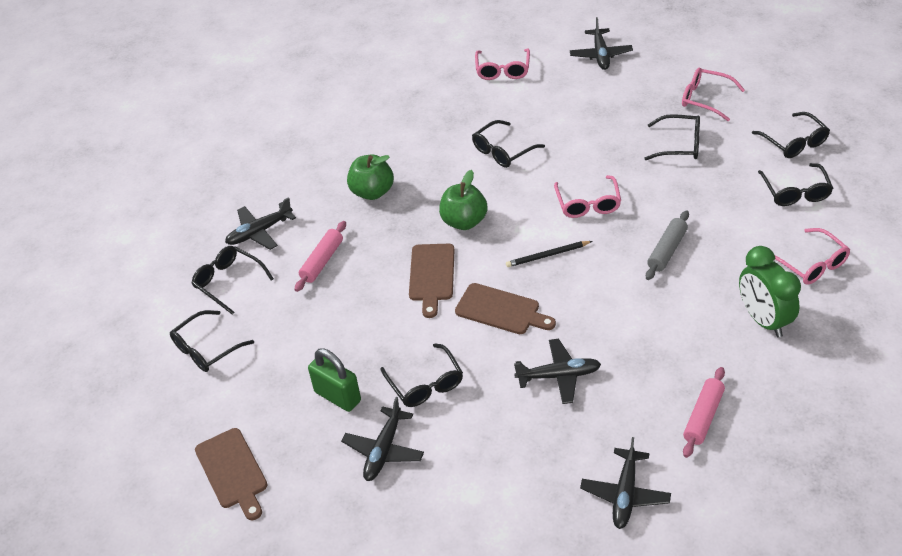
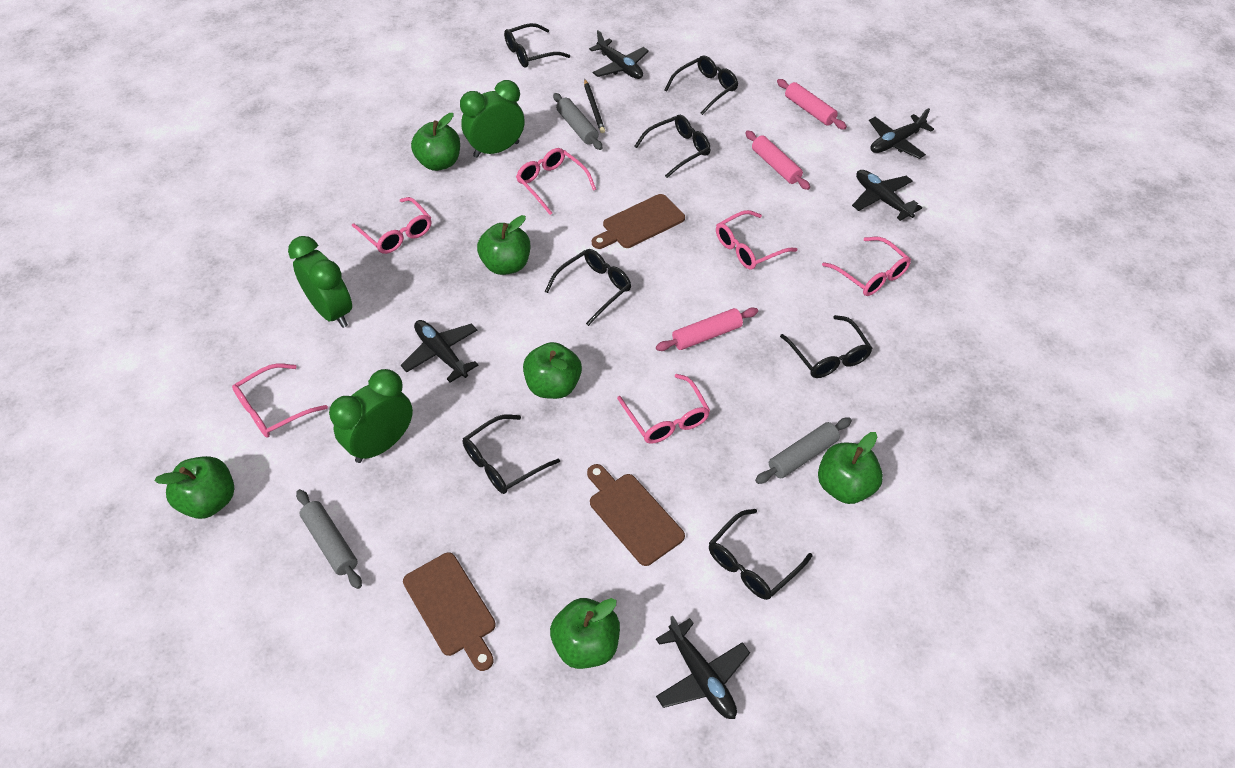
green apple: [347,155,394,200] [439,170,487,230] = 2 -> [154,456,234,519] [411,113,460,171] [477,215,530,275] [523,342,582,399] [550,598,620,669] [818,432,883,504] = 6
green clock: [739,246,801,338] = 1 -> [288,236,352,328] [329,369,413,463] [460,80,524,158] = 3
green padlock: [308,348,361,412] = 1 -> none = 0
grey rolling pin: [646,211,689,280] = 1 -> [296,489,362,589] [553,93,602,150] [755,417,852,484] = 3
pink glasses: [475,49,530,80] [554,175,621,218] [682,68,745,121] [775,228,850,285] = 4 -> [232,363,328,437] [352,197,431,254] [516,148,596,215] [617,374,710,444] [716,210,797,270] [822,237,911,296] = 6
pink rolling pin: [295,221,346,292] [683,367,725,458] = 2 -> [656,307,758,351] [745,130,810,190] [777,79,847,130] = 3

